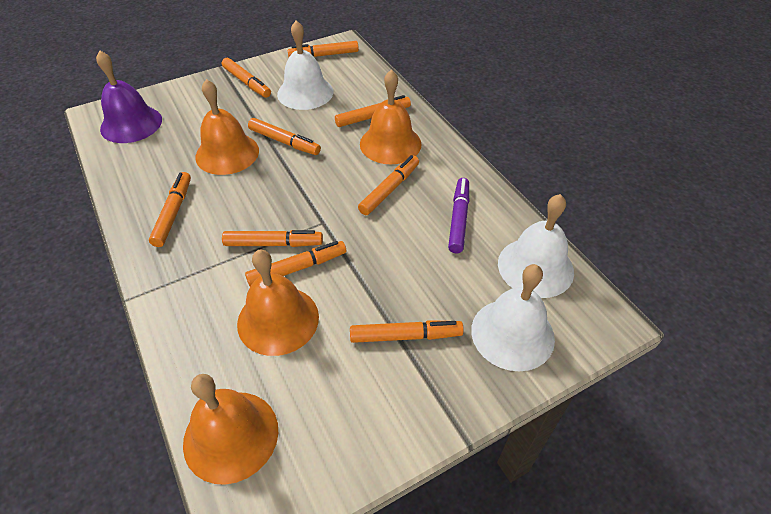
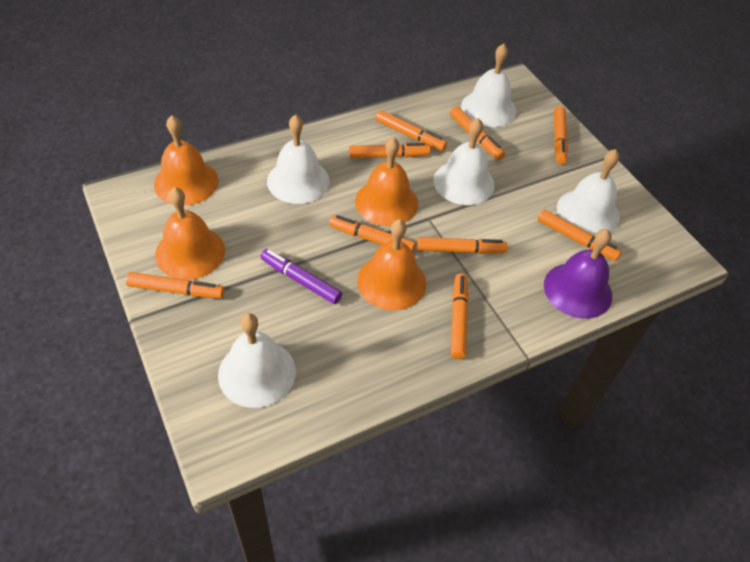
white bell: [277,20,333,110] [471,264,555,371] [498,194,574,298] = 3 -> [218,313,296,408] [267,115,330,204] [434,118,495,205] [461,44,517,127] [557,149,620,236] = 5

